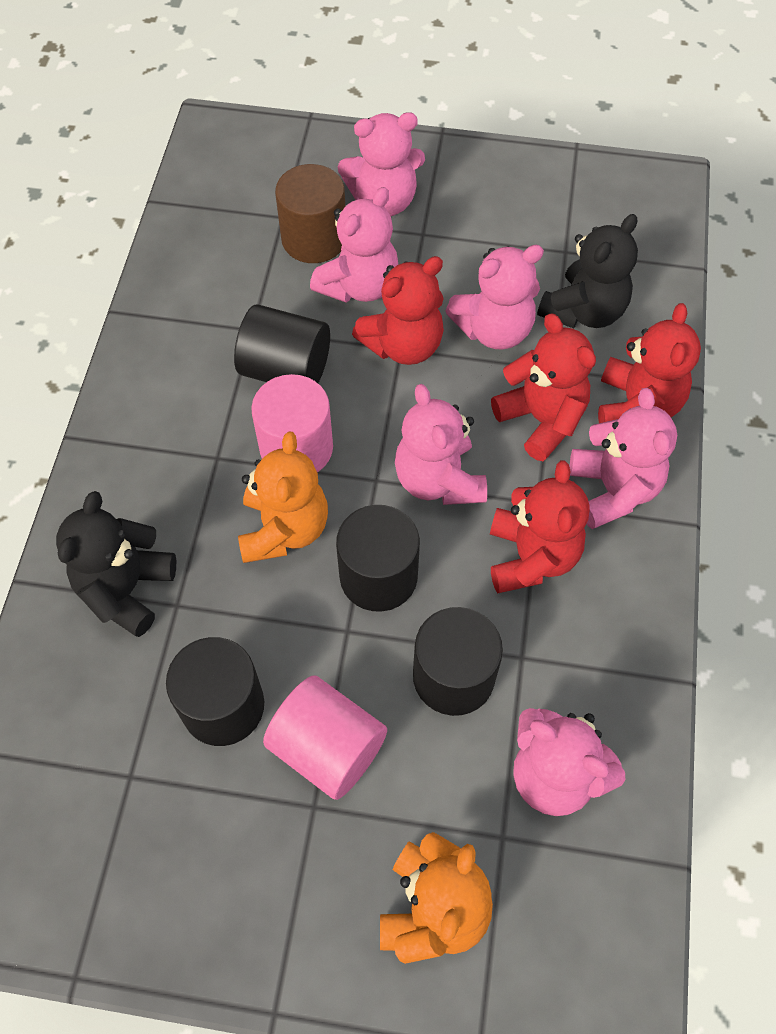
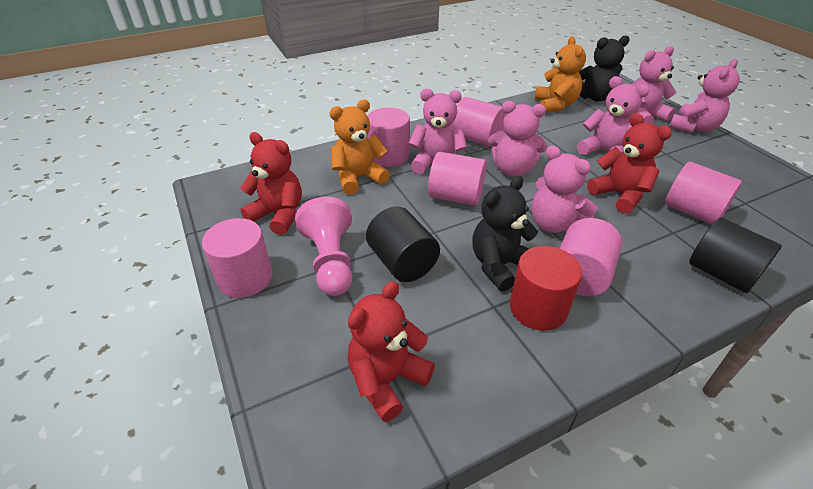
black cylinder: [166,637,264,746] [234,304,330,383] [336,505,420,612] [413,607,503,716] = 4 -> [366,207,440,282] [689,217,782,293] = 2
brown cylinder: [275,164,345,263] = 1 -> none = 0
pink cylinder: [251,374,333,472] [263,675,387,800] = 2 -> [202,218,273,298] [368,108,410,167] [428,152,487,206] [452,97,506,147] [559,218,622,296] [665,162,742,224] = 6
pink pawn: none = 0 -> [295,197,352,296] = 1
red cylinder: none = 0 -> [510,246,582,331] = 1
red teddy bear: [352,256,444,365] [490,460,590,593] [491,313,596,461] [598,303,701,423] = 4 -> [240,132,302,235] [347,281,435,422] [587,113,672,214] = 3

